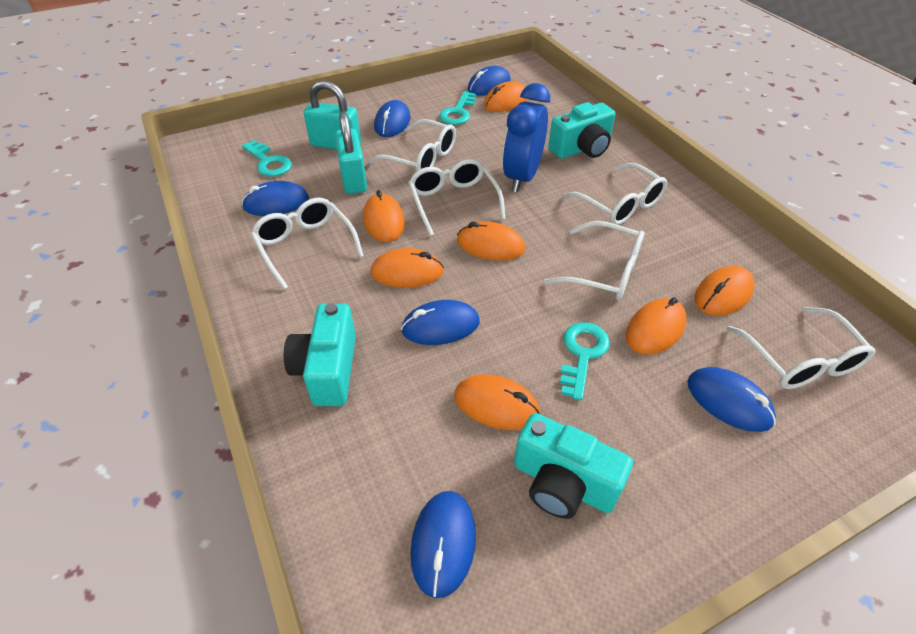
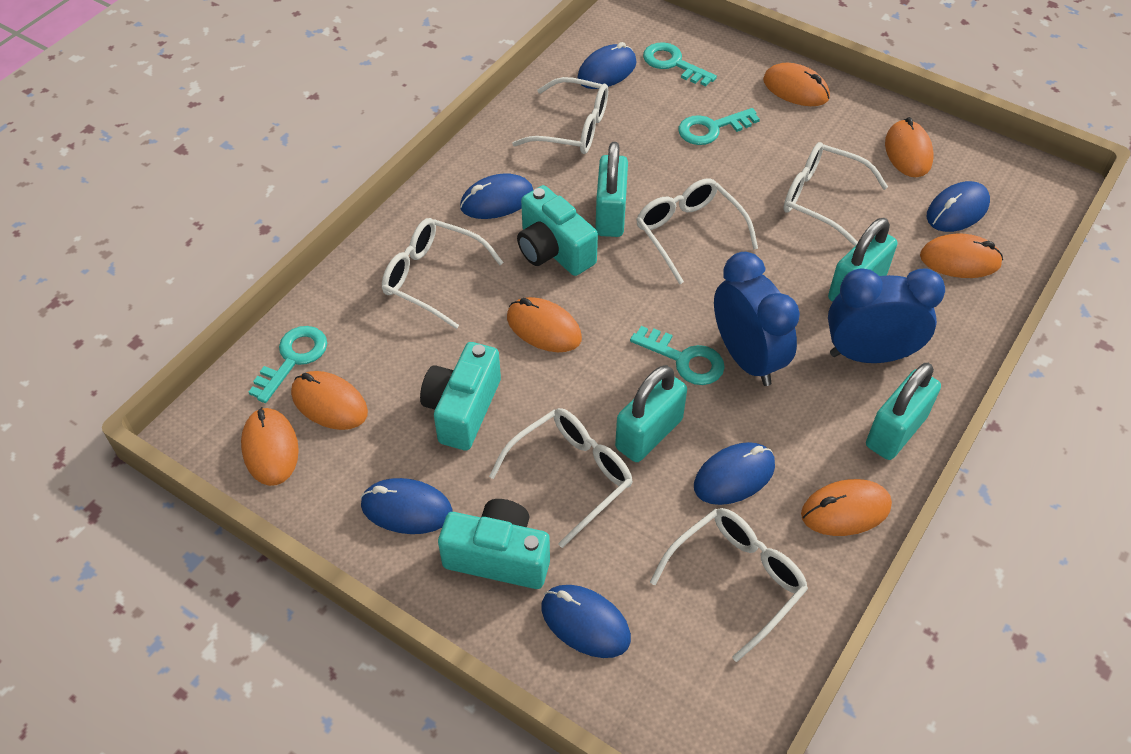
blue clock: [503,83,550,192] = 1 -> [714,252,800,386] [828,269,945,363] = 2
turquoise key: [242,140,292,177] [439,91,476,125] [560,322,610,401] = 3 -> [249,326,327,403] [630,326,725,385] [643,42,717,87] [678,108,760,145] = 4
turquoise padlock: [304,81,361,149] [335,112,367,194] = 2 -> [595,142,628,237] [615,365,687,462] [828,218,897,302] [866,363,941,460] = 4

